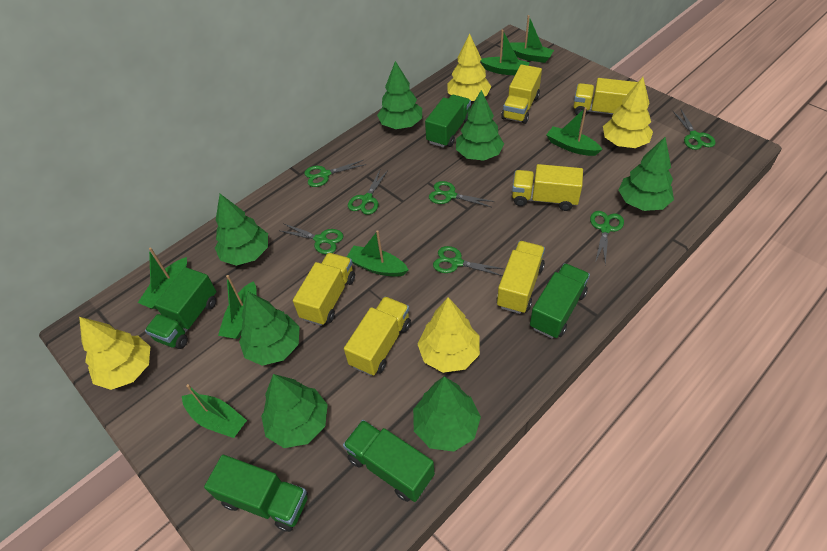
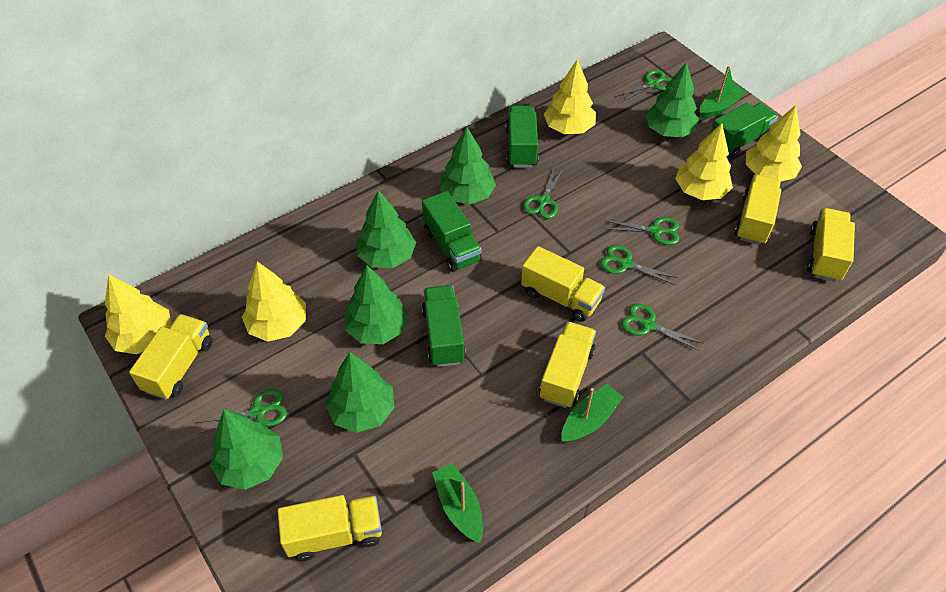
green boat: [138,248,187,309] [182,384,247,438] [218,275,257,339] [347,231,409,277] [480,30,530,75] [510,15,554,63] [546,107,603,156] = 7 -> [432,463,483,543] [562,384,624,443] [700,66,747,119] = 3
green scissors: [281,224,343,254] [304,160,366,187] [348,170,388,215] [429,181,495,207] [433,246,504,276] [590,211,624,265] [673,110,716,150] = 7 -> [197,389,287,434] [523,168,564,219] [600,245,678,285] [605,217,679,245] [616,70,671,102] [622,304,703,351] = 6
green tree: [215,194,268,266] [239,291,300,366] [261,374,328,448] [377,61,422,129] [413,376,481,452] [456,90,504,161] [619,137,674,211] = 7 -> [210,409,283,490] [325,352,395,433] [344,265,408,344] [356,190,416,268] [439,127,496,204] [645,62,699,137] = 6
green truck: [145,267,216,349] [204,455,308,532] [343,420,435,502] [425,95,471,148] [530,263,590,338] = 5 -> [422,191,482,272] [422,285,466,367] [506,106,539,168] [711,102,778,158] = 4
yellow tree: [79,317,150,390] [418,297,480,373] [447,34,492,101] [603,77,653,148] = 4 -> [105,274,171,354] [242,261,306,342] [543,59,596,134] [675,123,733,200] [746,105,802,181] = 5

